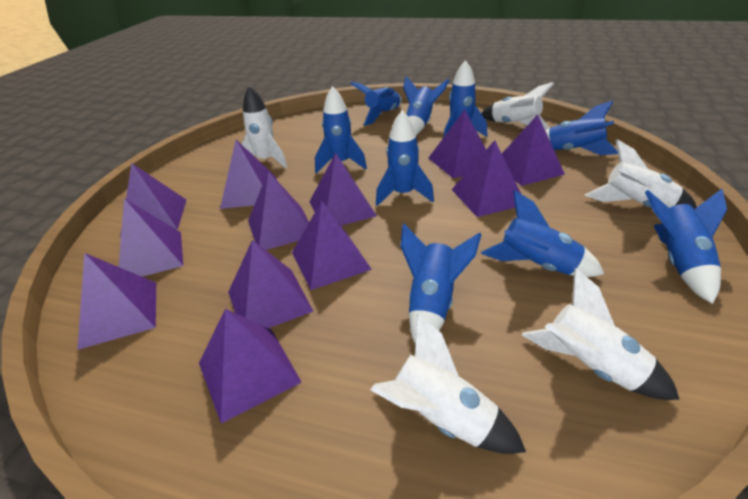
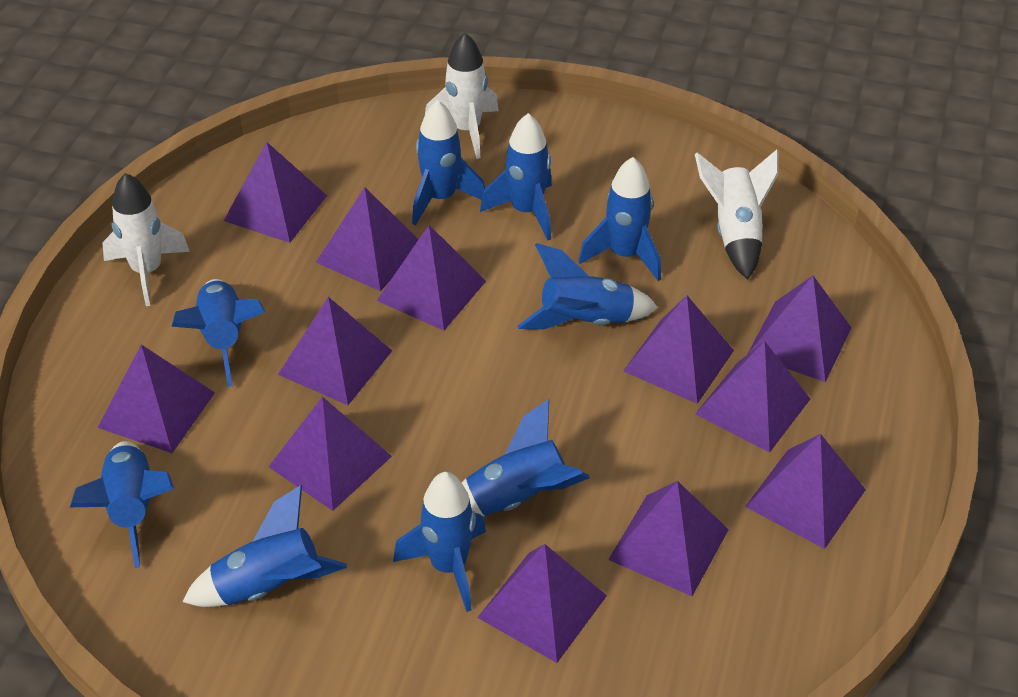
white rocket: [241,86,287,168] [371,313,526,454] [481,82,554,130] [522,268,680,400] [585,139,697,209] = 5 -> [102,173,190,306] [425,33,499,159] [695,150,778,279] = 3

